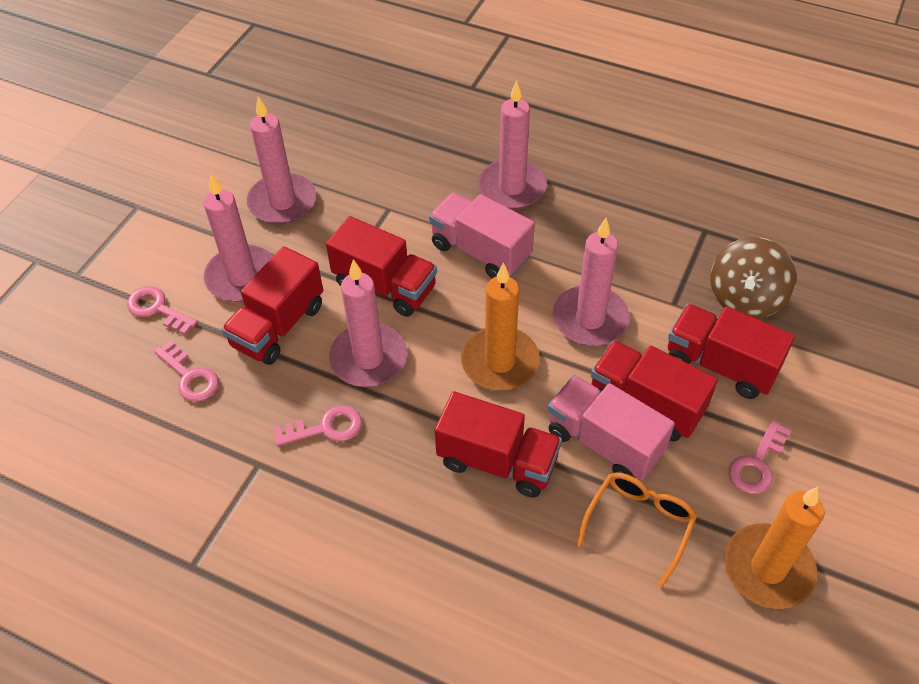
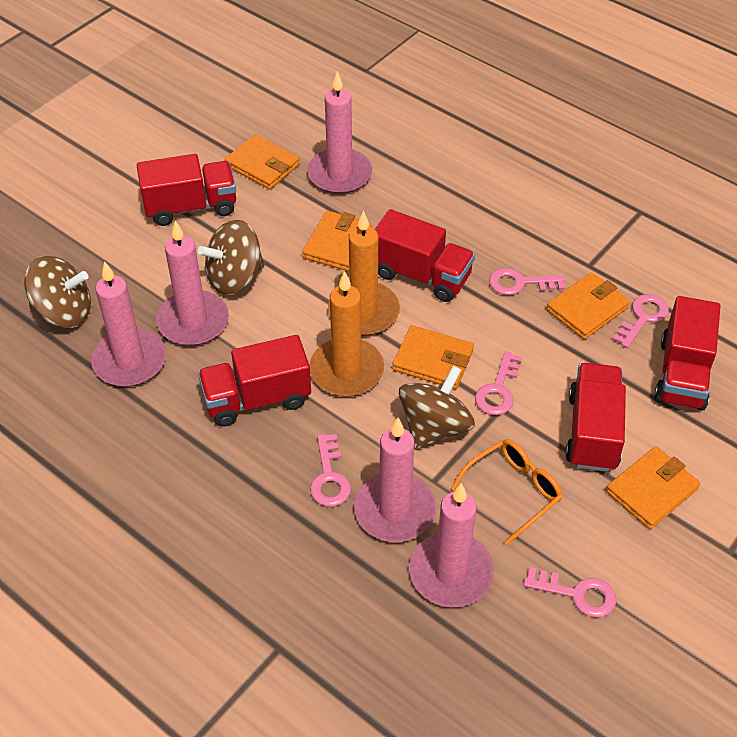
brown spinning top: [711,237,796,319] = 1 -> [24,256,91,328] [198,220,265,295] [399,366,475,450] = 3
orange wallet: none = 0 -> [225,134,300,189] [302,211,372,271] [392,325,474,389] [546,272,630,339] [606,446,700,529] = 5
pink key: [127,286,198,335] [154,340,219,401] [274,405,362,446] [729,420,791,494] = 4 -> [310,434,351,507] [475,351,522,415] [489,268,565,295] [524,567,616,618] [612,294,669,348] = 5
pink truck: [429,193,535,278] [548,375,675,481] = 2 -> none = 0

